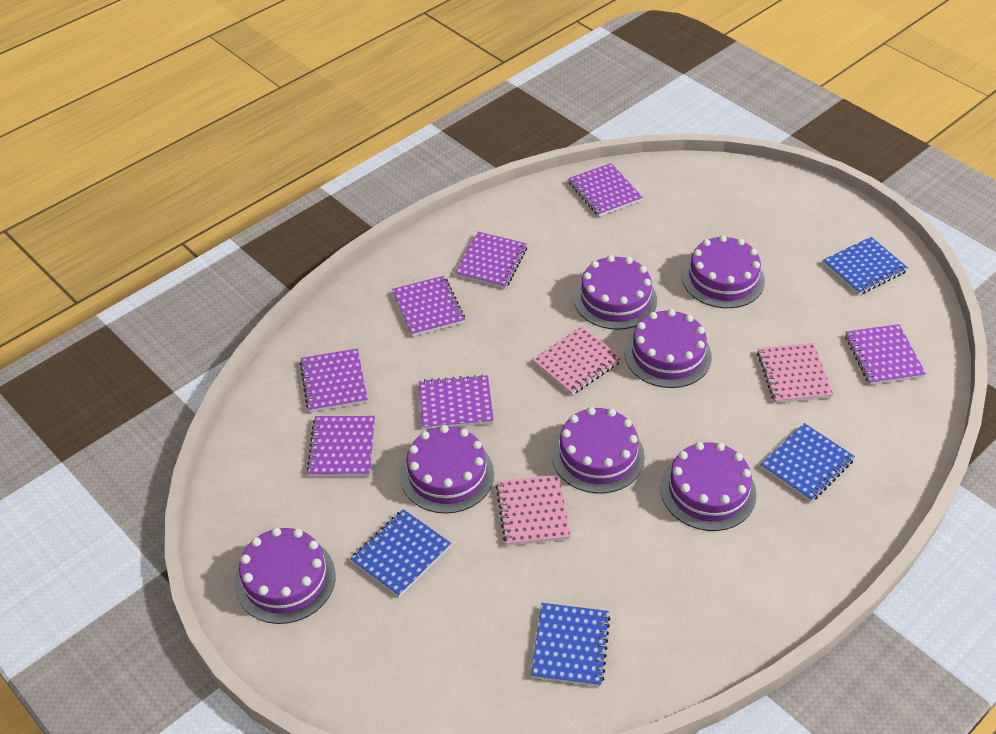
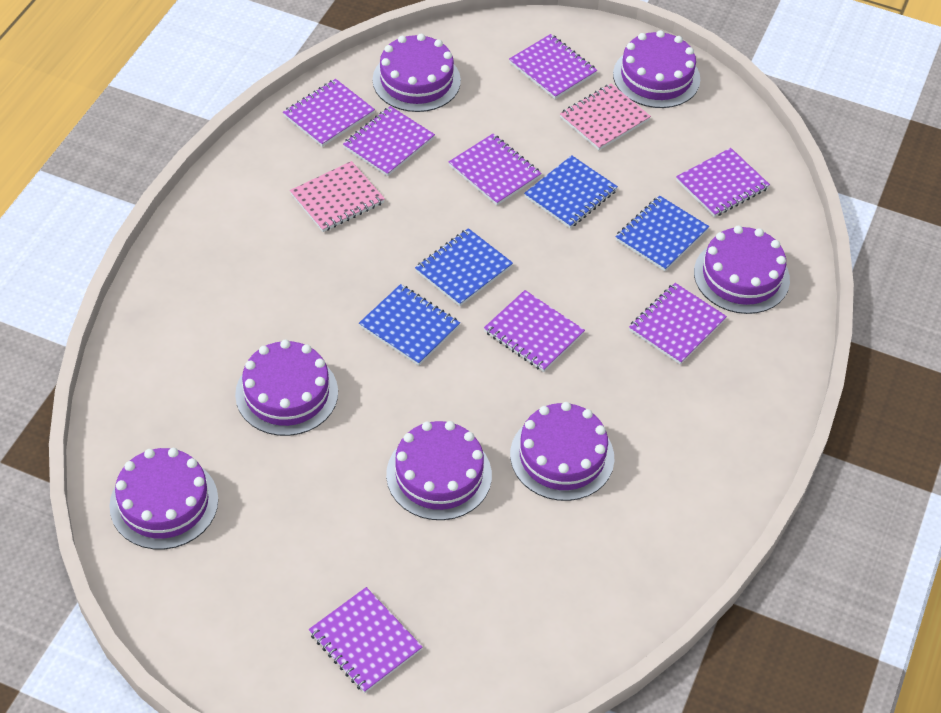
pink notebook: [496,475,571,546] [532,327,622,395] [757,343,833,403] = 3 -> [290,161,385,232] [560,84,651,150] = 2
purple notebook: [300,349,368,412] [306,416,375,476] [392,276,465,337] [419,374,494,429] [455,232,527,289] [568,163,643,217] [845,324,926,385] = 7 -> [283,79,375,147] [309,587,422,693] [343,106,435,176] [449,134,542,205] [484,290,585,372] [509,34,597,99] [629,283,727,365] [676,148,770,217] = 8

